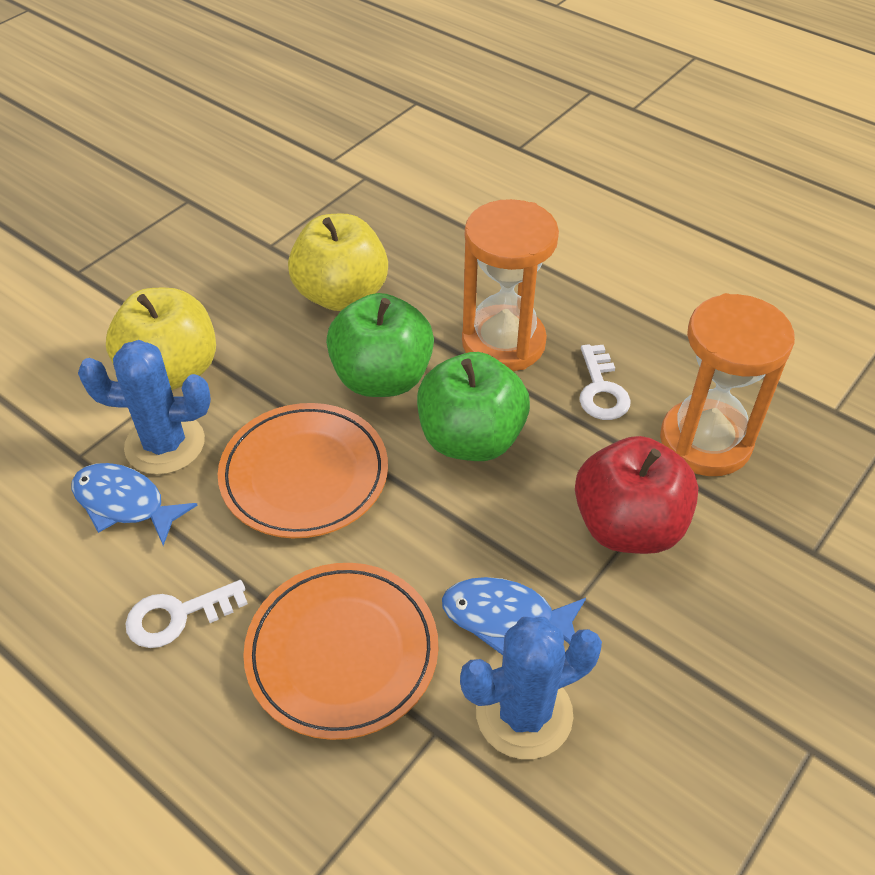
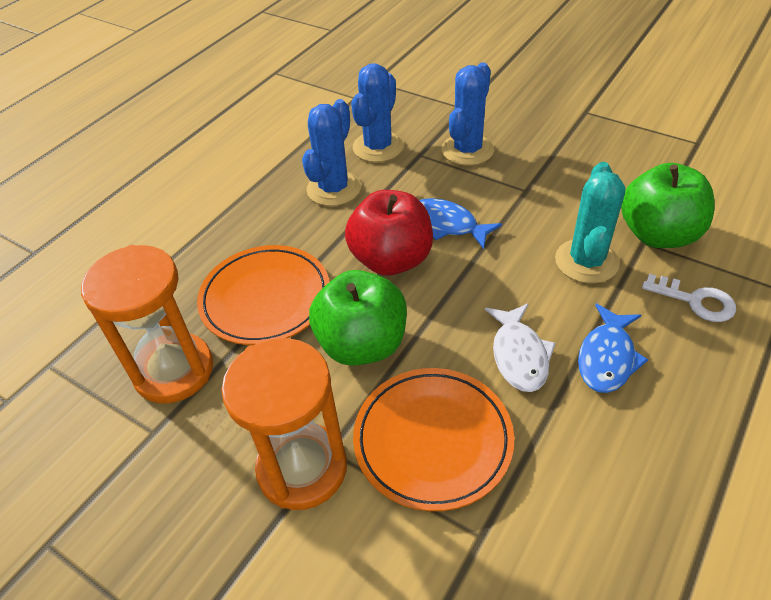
blue cactus: [78,340,211,475] [460,617,602,759] = 2 -> [302,99,361,206] [351,63,404,162] [442,62,494,166] = 3
turquoise cactus: none = 0 -> [555,162,625,283] = 1
white fish: none = 0 -> [485,303,556,392] = 1
white key: [125,580,248,648] [579,344,631,420] = 2 -> [642,274,736,322] = 1
yellow apple: [106,288,216,390] [288,213,388,311] = 2 -> none = 0

